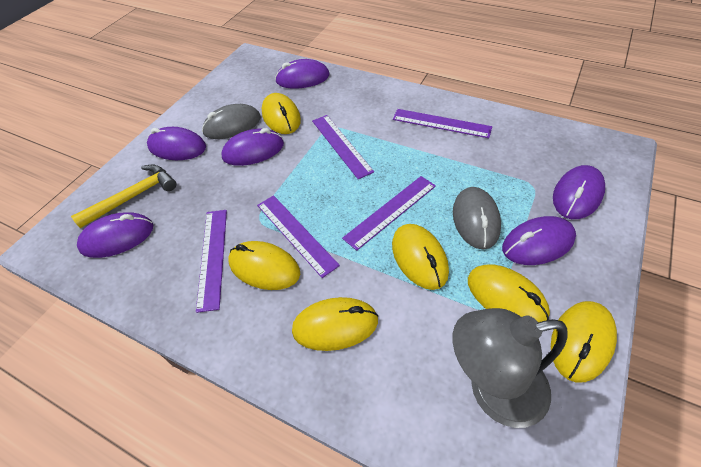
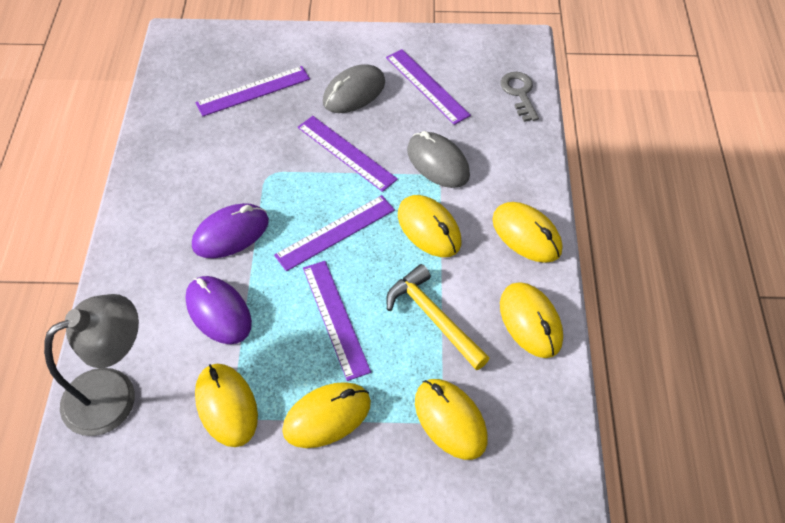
grey key: none = 0 -> [500,72,539,122] = 1
purple mouse: [77,213,154,258] [147,127,206,160] [222,128,284,166] [275,59,330,89] [502,216,576,265] [553,165,605,219] = 6 -> [185,276,252,344] [192,203,269,258] = 2

